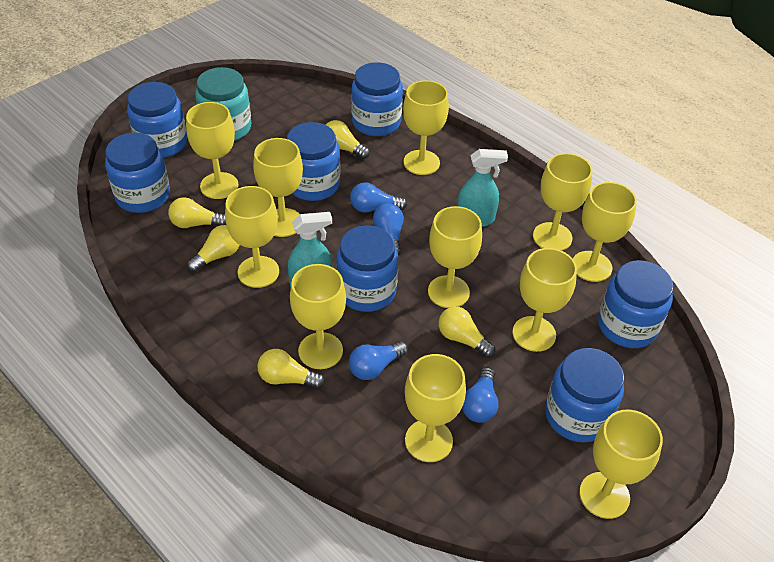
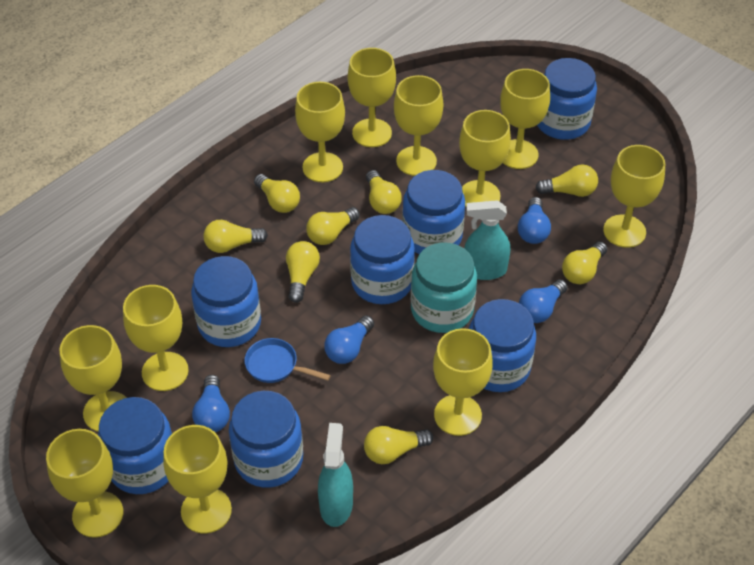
blue pan: none = 0 -> [244,338,331,383] = 1
yellow light bulb: [168,197,226,228] [187,225,239,272] [257,349,325,389] [326,120,370,159] [439,307,495,358] = 5 -> [203,220,268,253] [254,174,300,213] [286,241,320,303] [306,207,360,245] [364,426,433,464] [366,170,402,214] [535,164,598,197] [562,241,607,284] = 8

